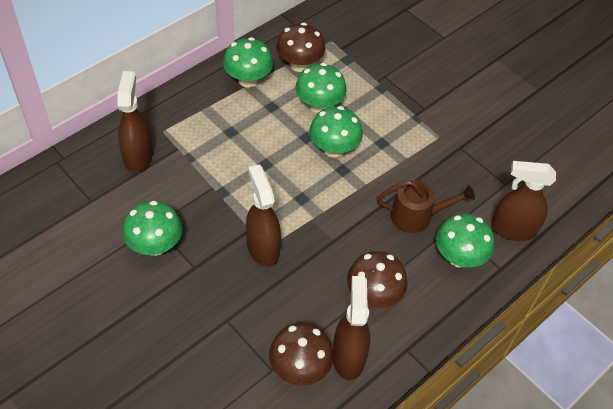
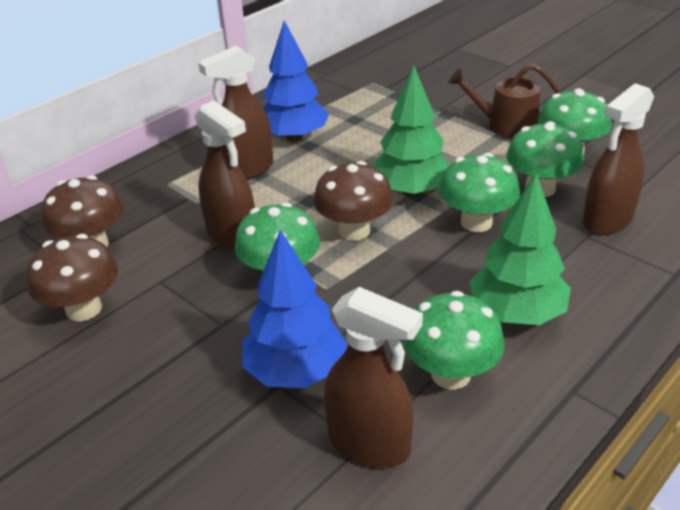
blue tree: none = 0 -> [242,230,348,388] [262,21,329,142] = 2
green tree: none = 0 -> [374,66,449,197] [469,174,571,325] = 2

